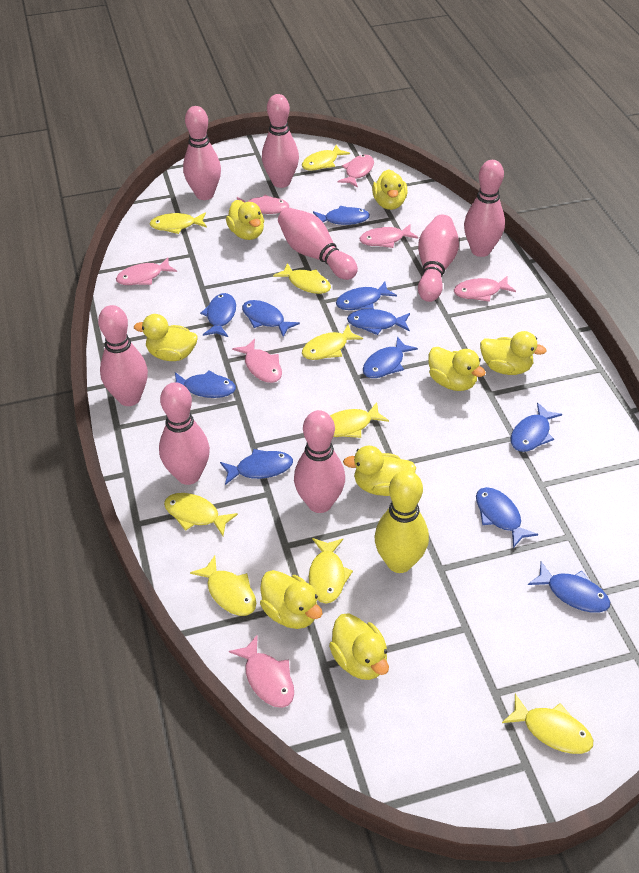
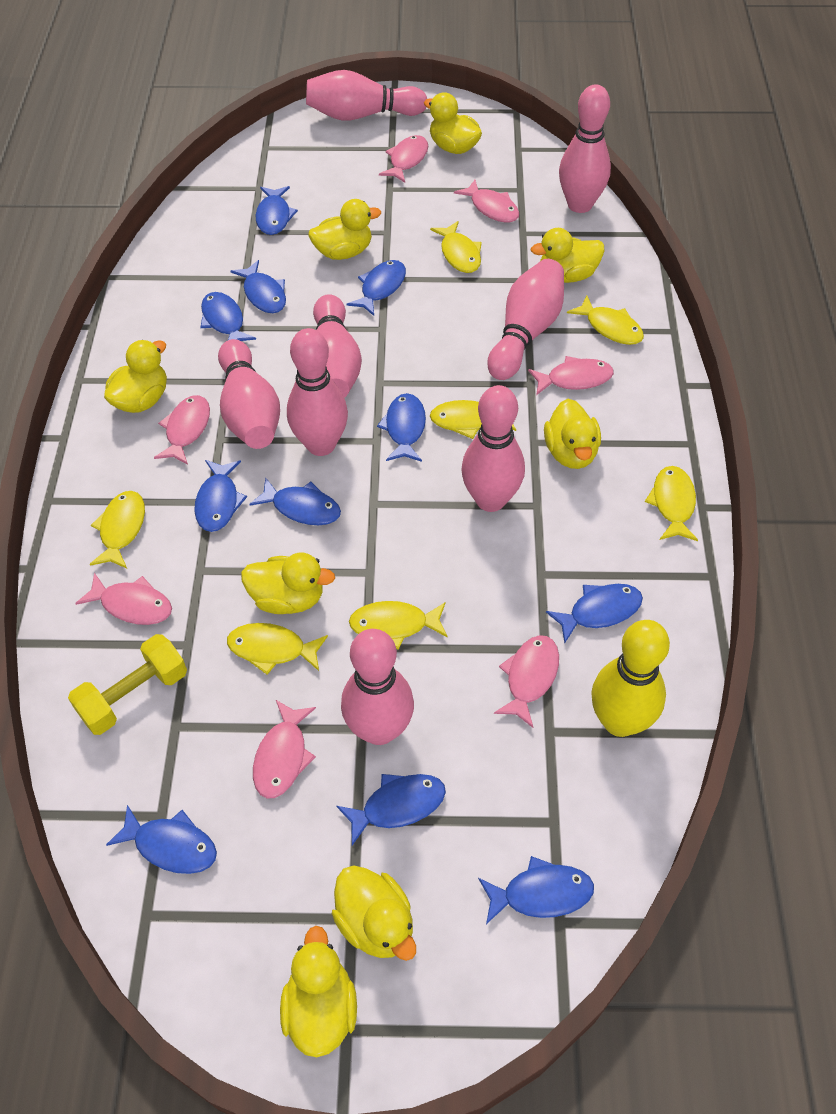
yellow dumbbell: none = 0 -> [68,634,187,735] = 1
yellow fish: [150,213,207,234] [164,493,238,536] [190,556,256,616] [273,263,331,294] [302,145,350,171] [302,325,363,360] [309,538,353,603] [330,402,389,438] [502,694,593,754] = 9 -> [90,491,145,568] [227,623,328,675] [349,601,447,650] [430,221,482,273] [430,400,516,439] [567,295,644,345] [645,466,698,541] = 7

